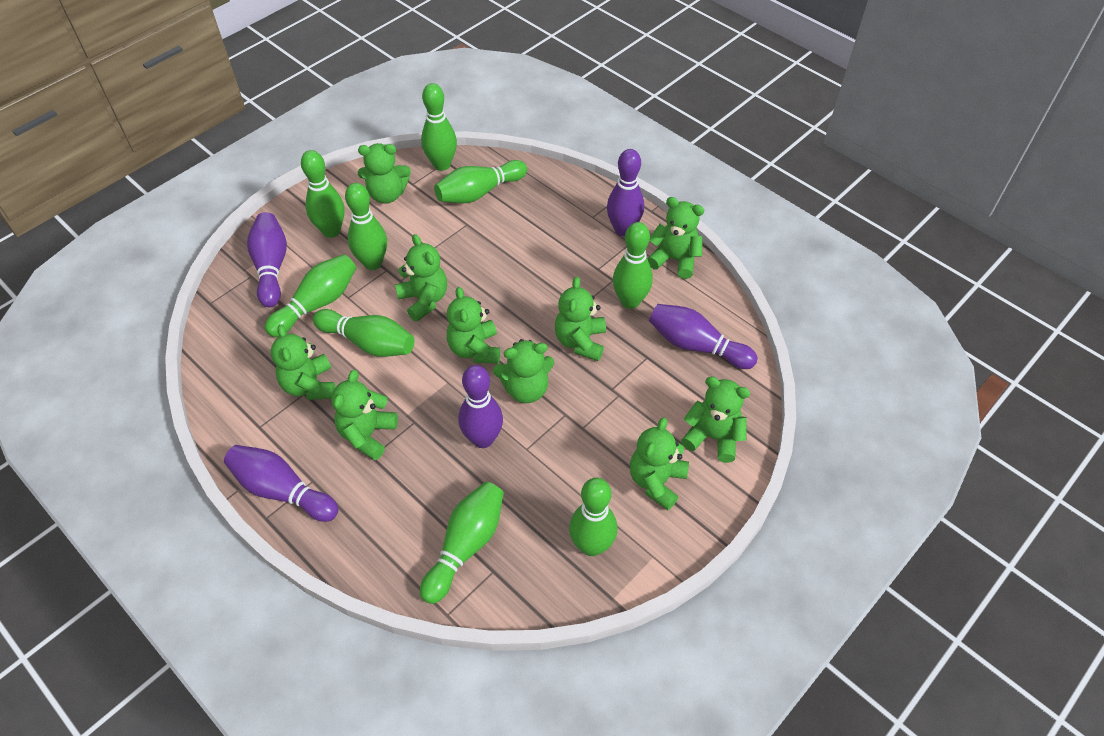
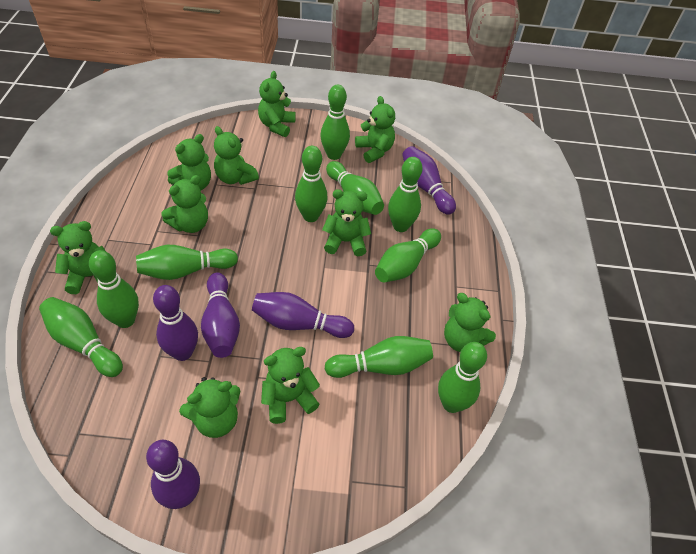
green bowling pin: [265,254,356,337] [301,150,345,238] [313,309,415,357] [345,183,387,270] [420,482,504,604] [421,83,457,171] [434,160,527,203] [569,478,617,556] [613,222,653,309] = 9 -> [39,297,123,377] [89,250,139,328] [136,245,238,280] [295,146,328,222] [320,84,350,160] [325,336,433,378] [326,161,384,215] [375,228,441,283] [388,157,422,232] [438,342,487,413] = 10

